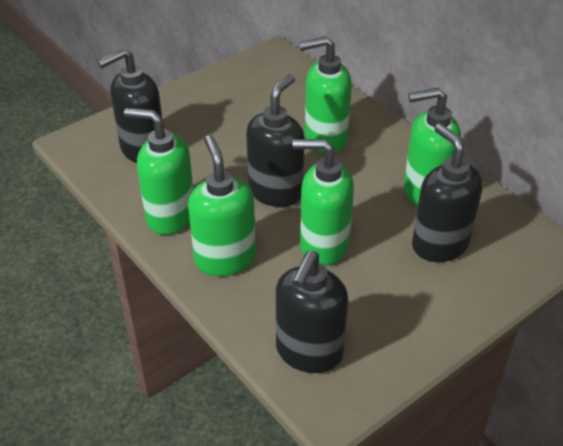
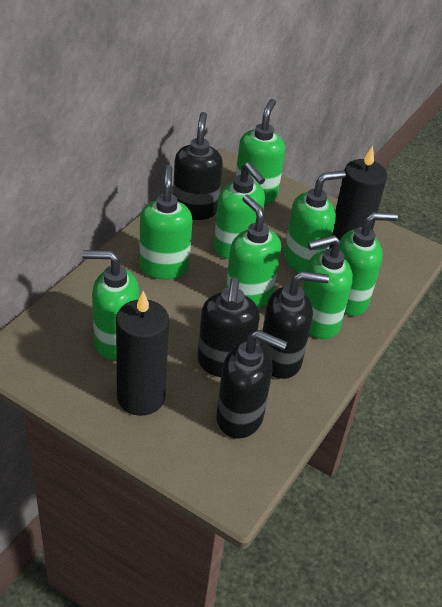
black candle: none = 0 -> [116,291,169,416] [329,146,387,248] = 2
green soap dispenser: [124,108,193,235] [188,135,256,276] [292,139,354,266] [299,36,352,153] [404,87,461,206] = 5 -> [82,250,139,360] [139,165,193,280] [214,162,265,259] [226,195,281,308] [236,99,285,204] [284,171,346,272] [302,235,353,339] [340,212,398,316] = 8

